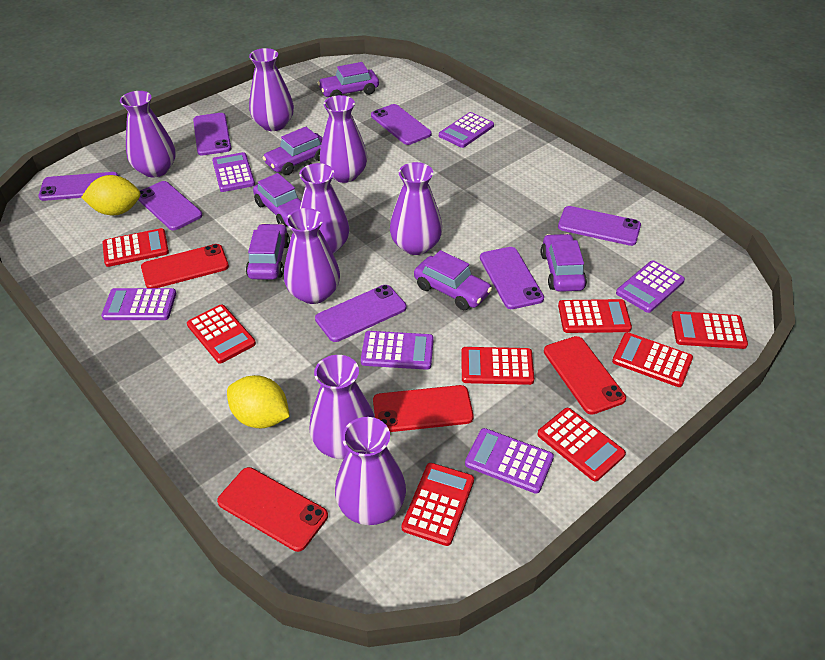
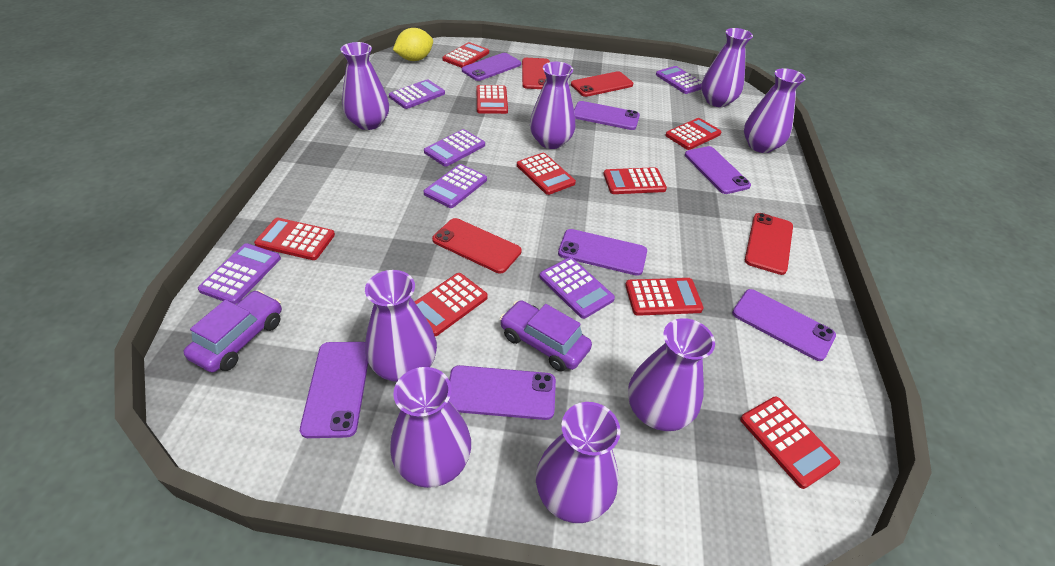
purple car: [246,223,290,280] [253,173,301,227] [262,127,323,175] [318,62,379,97] [414,250,492,310] [541,233,587,292] = 6 -> [183,290,282,372] [500,300,592,372] = 2
red calculator: [102,228,169,267] [187,304,256,363] [402,463,474,546] [461,347,534,385] [537,408,626,481] [558,299,632,333] [612,332,693,387] [672,311,748,349] = 8 -> [254,218,335,260] [415,273,488,336] [442,42,489,68] [477,85,508,114] [517,153,576,195] [603,167,667,194] [625,278,704,316] [665,118,721,150] [740,396,840,489] = 9
yellow lemon: [81,175,140,216] [227,375,290,428] = 2 -> [393,28,433,61] = 1

